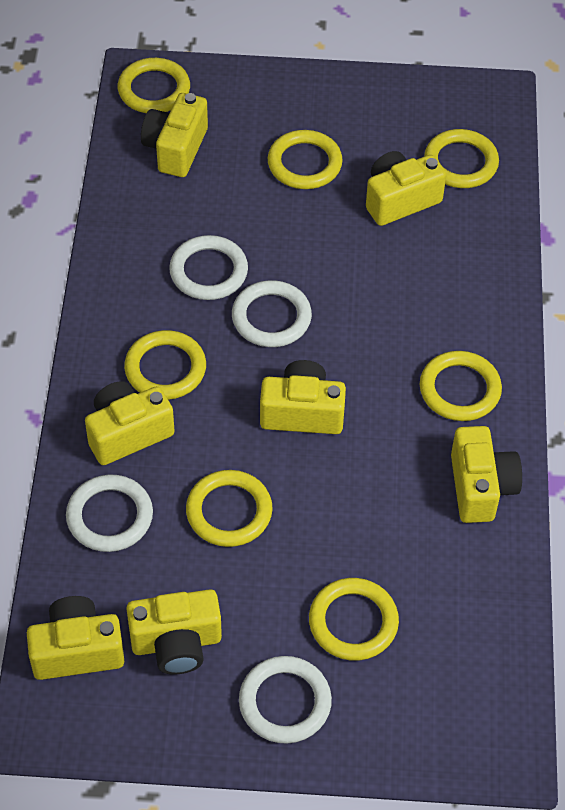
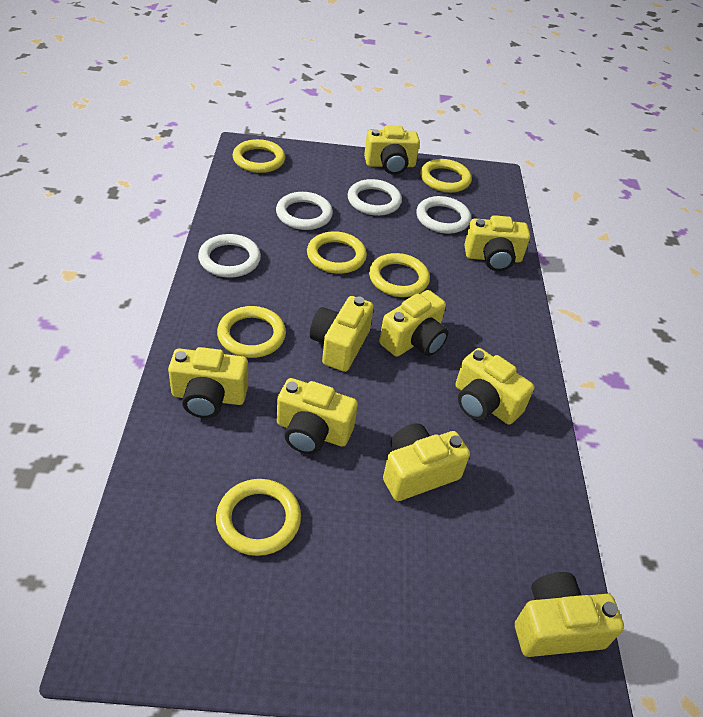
yellow camera: [27,596,124,680] [85,381,175,465] [126,589,222,675] [141,93,208,177] [260,360,346,434] [366,151,446,226] [451,426,522,523] = 7 -> [168,347,248,418] [277,378,358,454] [310,296,374,372] [364,125,420,175] [379,290,449,357] [383,423,470,501] [455,348,534,425] [464,215,530,271] [515,572,624,657] = 9
yellow ring: [118,58,190,113] [124,330,206,400] [186,470,273,547] [268,130,343,189] [309,578,399,661] [420,351,502,421] [424,129,499,188] = 7 -> [216,479,301,556] [217,306,286,358] [233,139,285,173] [307,231,367,274] [369,253,430,297] [420,159,472,193] = 6

